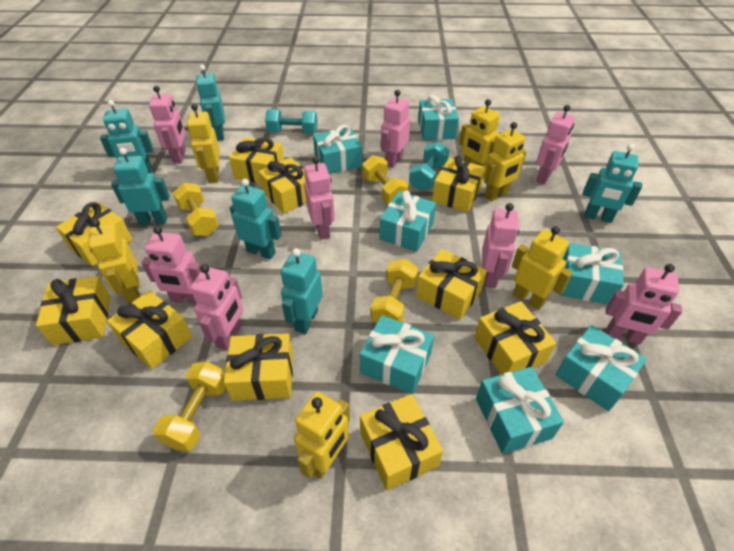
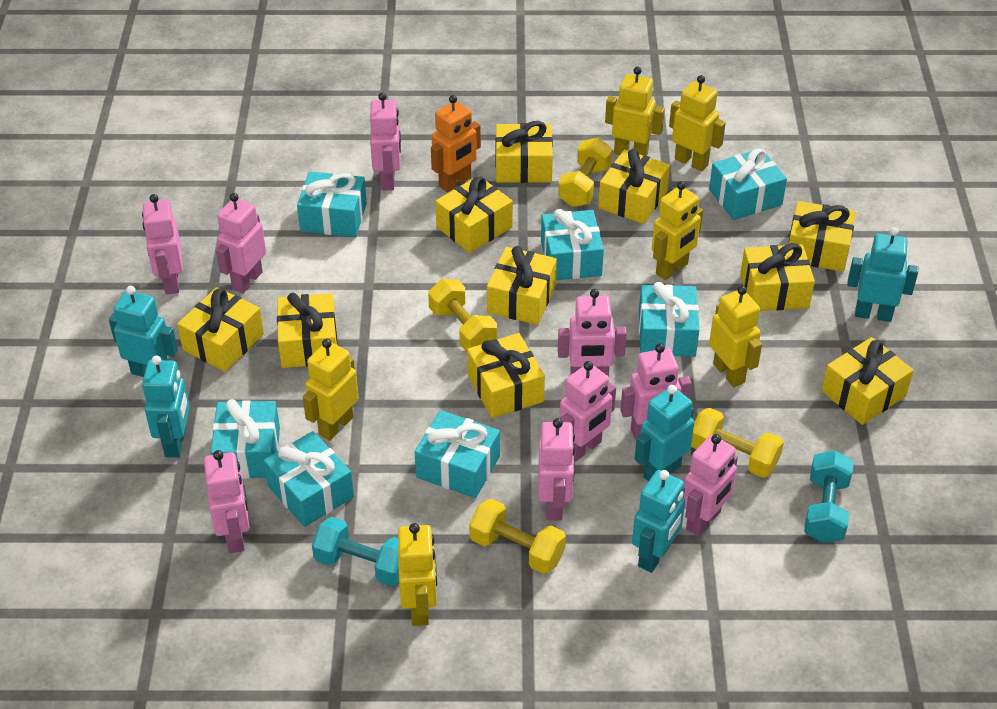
orange robot: none = 0 -> [431,95,481,192] = 1
pink robot: [142,226,201,305] [149,86,186,164] [190,264,243,350] [304,157,335,240] [381,90,410,168] [482,203,519,288] [536,105,575,184] [606,264,682,344] = 8 -> [142,194,183,295] [204,450,249,553] [216,193,266,293] [370,92,401,190] [538,418,575,520] [558,289,627,377] [559,361,616,462] [620,343,692,439] [684,434,738,536] = 9
turquoise robot: [100,100,154,173] [111,148,170,225] [196,65,225,141] [230,179,282,259] [281,248,323,334] [583,144,642,223] = 6 -> [109,286,178,377] [142,355,190,458] [632,470,685,573] [635,385,694,482] [847,227,918,322] = 5

